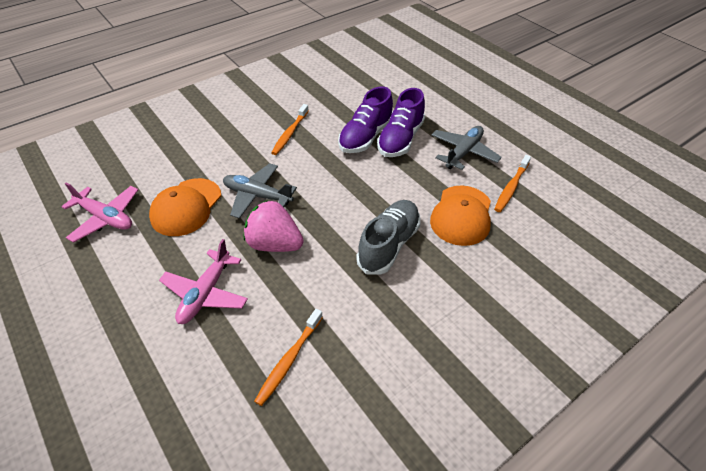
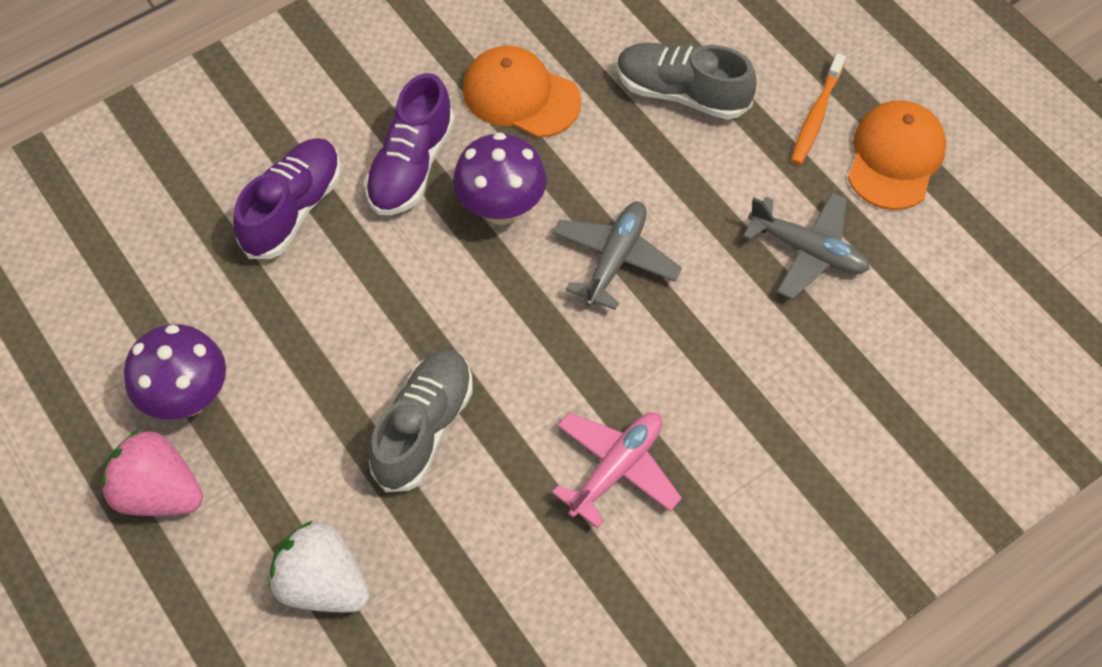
grey shoe: [356,200,421,275] = 1 -> [369,349,473,492] [617,43,757,120] = 2
orange toothbrush: [254,309,323,406] [271,104,309,155] [494,155,531,212] = 3 -> [791,53,846,165] = 1
pink plane: [61,182,138,243] [159,239,248,324] = 2 -> [552,412,682,528] = 1
purple mushroom: none = 0 -> [124,324,226,420] [453,132,547,225] = 2
white strawberry: none = 0 -> [269,521,370,613] = 1

